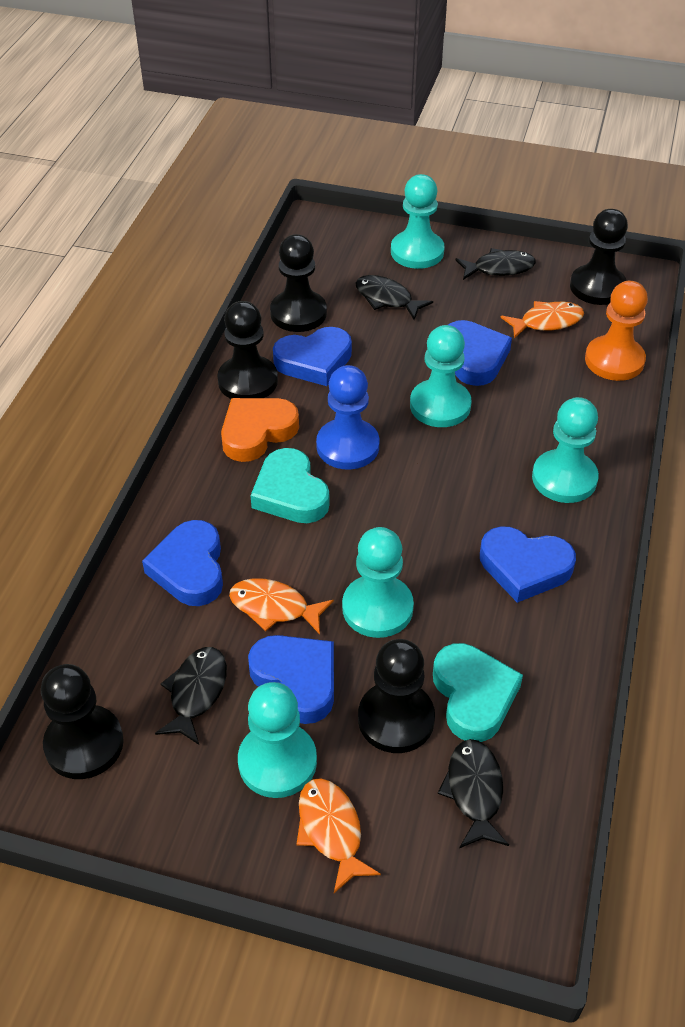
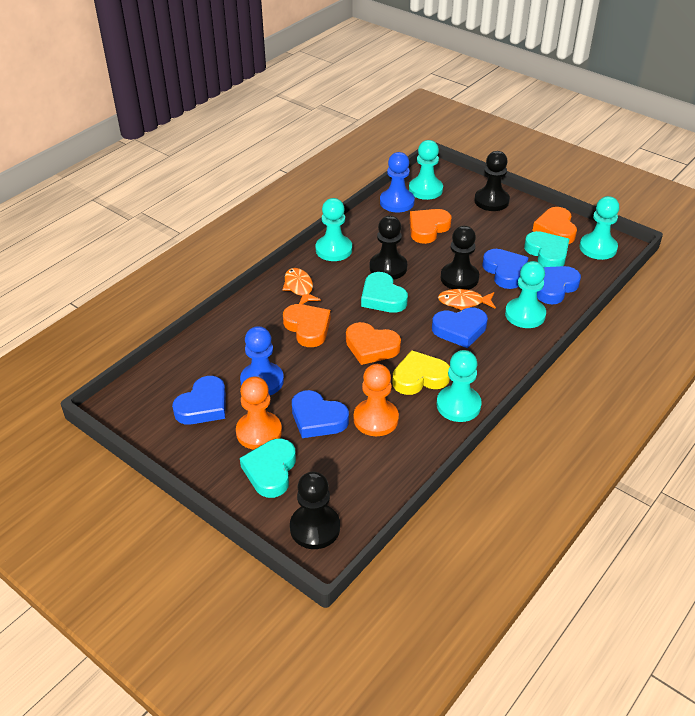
black fish: [155,647,227,745] [356,275,433,320] [438,739,509,848] [455,248,536,280] = 4 -> none = 0
black pawn: [41,664,124,779] [217,301,278,399] [270,234,327,332] [358,639,435,753] [570,209,628,305] = 5 -> [290,472,340,549] [370,216,407,280] [441,226,479,290] [474,151,510,211] = 4
blue pawn: [316,365,380,470] = 1 -> [240,326,284,395] [380,152,415,212] = 2
orange fish: [229,578,334,634] [296,778,381,893] [501,301,584,339] = 3 -> [282,268,321,304] [438,289,496,310] = 2
orange heart: [221,398,299,462] = 1 -> [283,304,331,347] [346,322,401,365] [410,209,451,244] [533,207,577,244] = 4
orange pawn: [585,281,648,381] = 1 -> [236,377,282,450] [354,364,399,436] = 2
turquoise heart: [250,448,330,523] [433,643,523,742] = 2 -> [240,439,296,498] [361,272,408,313] [524,231,569,267] = 3
yellow heart: none = 0 -> [392,350,450,395] = 1

